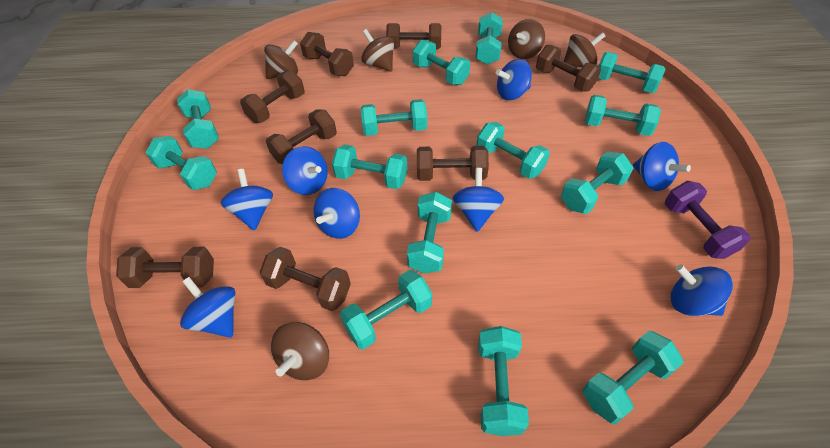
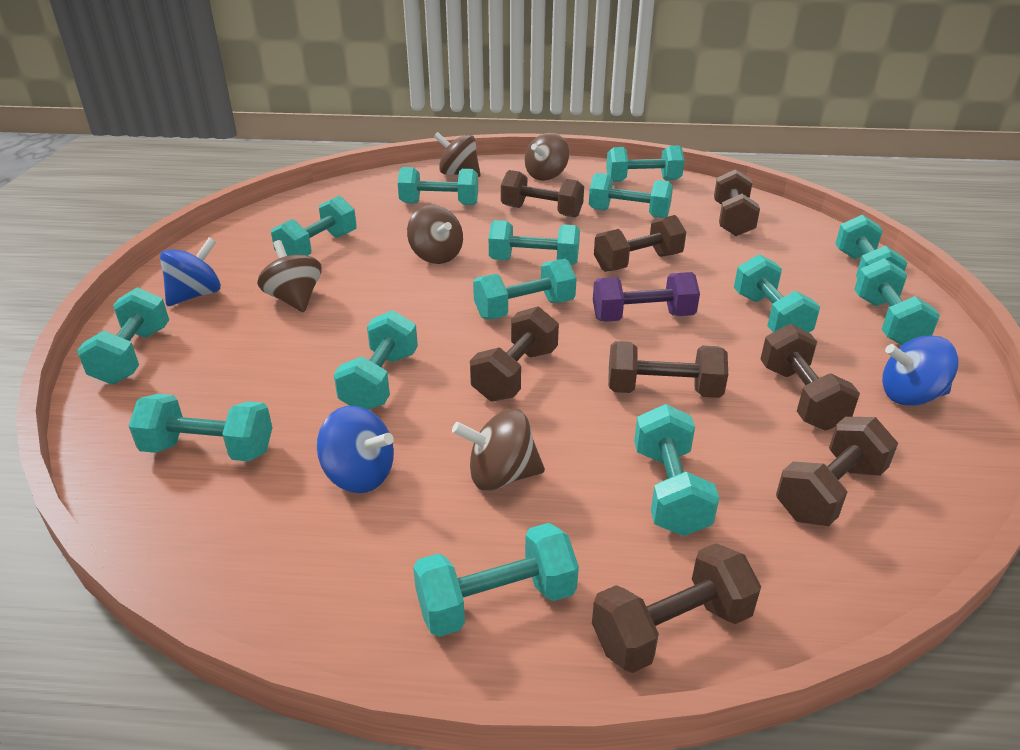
blue spinning top: [180,277,235,338] [221,169,273,231] [282,146,328,195] [313,188,360,239] [453,168,504,232] [496,59,532,100] [633,142,691,191] [671,264,733,316] = 8 -> [160,238,221,306] [317,406,394,493] [882,335,958,406] = 3

